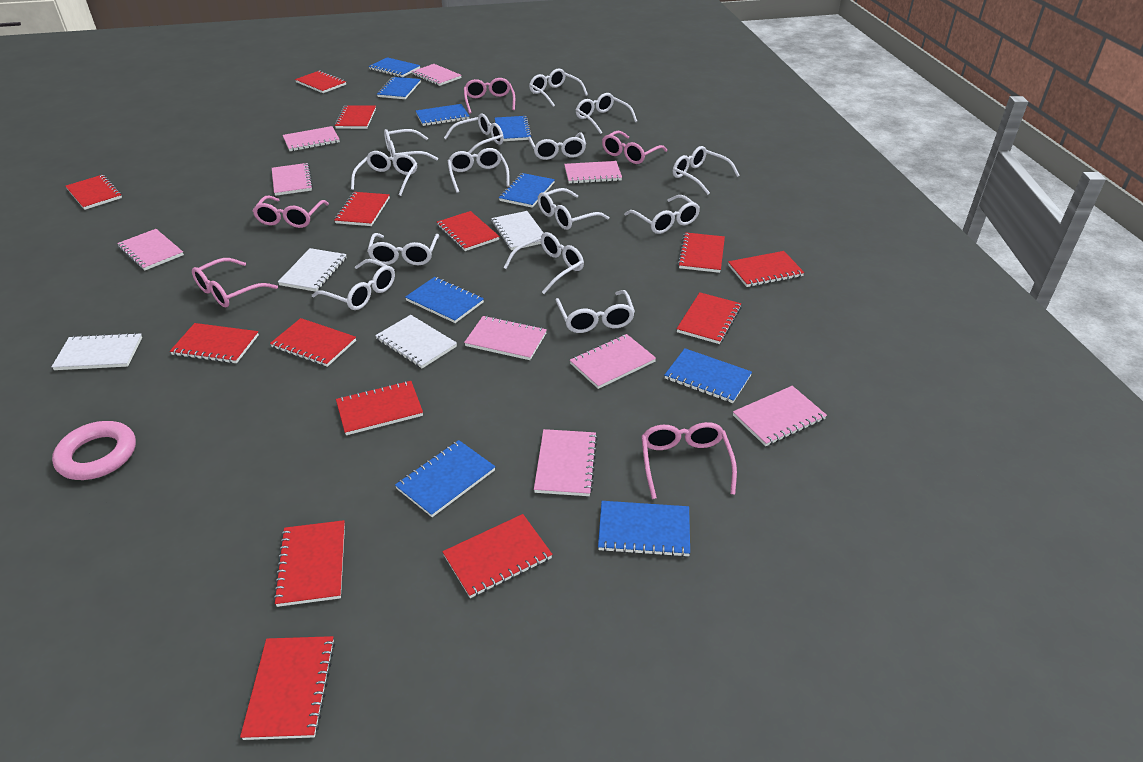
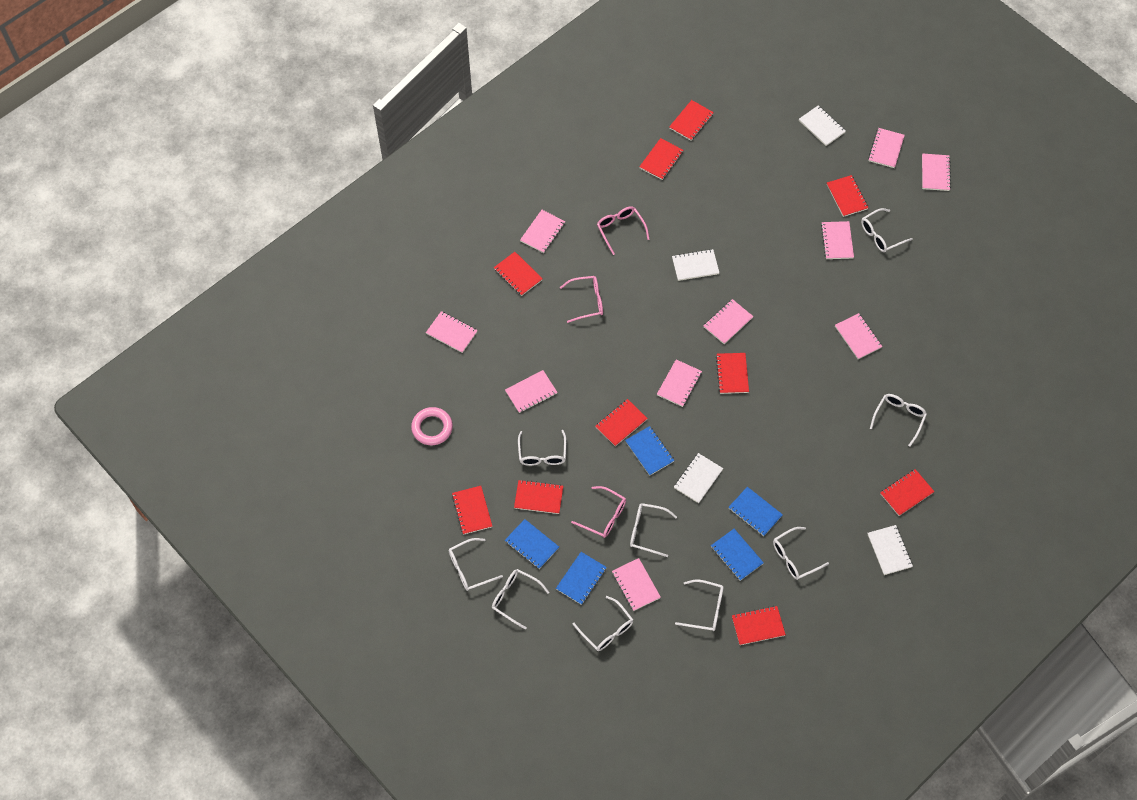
blue notebook: [369,57,420,77] [377,77,421,99] [395,440,496,517] [405,277,484,323] [416,104,469,126] [495,116,532,141] [499,173,555,208] [598,501,690,557] [665,348,752,403] = 9 -> [505,519,559,569] [556,552,607,605] [625,426,675,476] [711,529,764,581] [728,487,783,536] = 5
pink glasses: [192,258,278,307] [253,196,329,228] [464,78,515,114] [602,131,667,164] [641,422,737,499] = 5 -> [560,276,603,323] [571,486,626,538] [597,206,650,255] = 3
pink notebook: [117,229,184,270] [272,163,313,196] [283,126,340,151] [412,64,462,86] [464,316,547,360] [534,429,598,496] [564,161,622,184] [570,334,656,389] [733,386,827,446] = 9 -> [426,311,478,353] [505,370,558,413] [520,210,565,253] [612,558,661,611] [657,359,702,407] [704,299,753,344] [821,221,854,259] [835,313,882,359] [868,128,905,168] [922,153,951,191] = 10
red notebook: [66,175,122,210] [170,323,259,363] [240,636,335,740] [270,318,356,367] [273,520,345,607] [295,71,346,93] [334,192,390,226] [335,105,376,129] [336,381,423,435] [437,211,499,251] [442,514,553,598] [677,292,741,344] [678,232,725,273] [728,251,804,287] = 14 -> [452,486,492,535] [494,252,543,296] [514,480,563,514] [595,399,648,446] [639,138,683,180] [669,100,714,141] [716,353,749,394] [732,606,786,645] [827,175,868,217] [880,469,935,516] = 10
white glasses: [312,259,395,310] [351,151,417,196] [367,233,439,265] [384,129,438,162] [444,113,504,154] [448,148,509,193] [503,232,584,294] [528,132,586,160] [529,68,588,107] [538,188,609,230] [556,290,635,333] [576,93,637,134] [624,195,700,234] [673,146,740,195] = 14 -> [449,538,503,591] [492,569,550,629] [518,430,567,466] [572,596,633,651] [630,503,677,557] [675,580,724,631] [773,527,829,580] [861,208,913,252] [870,394,927,447] = 9

